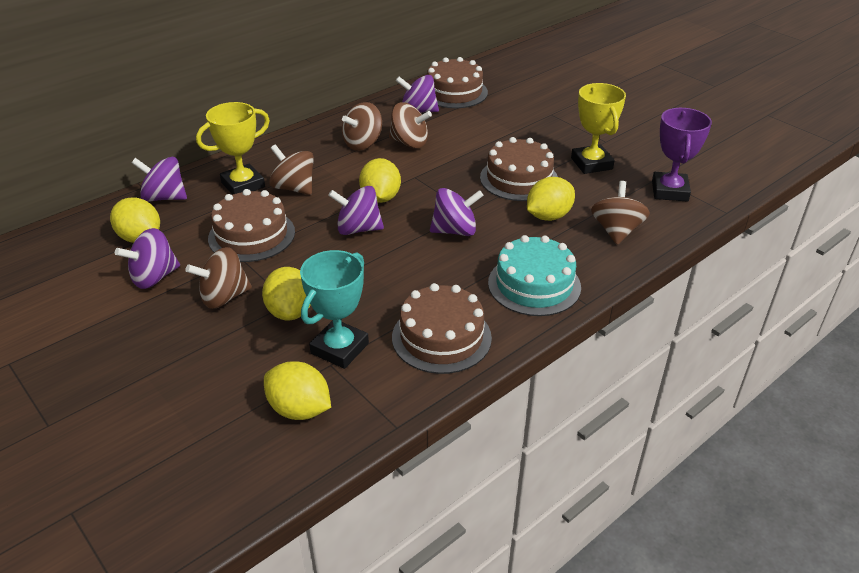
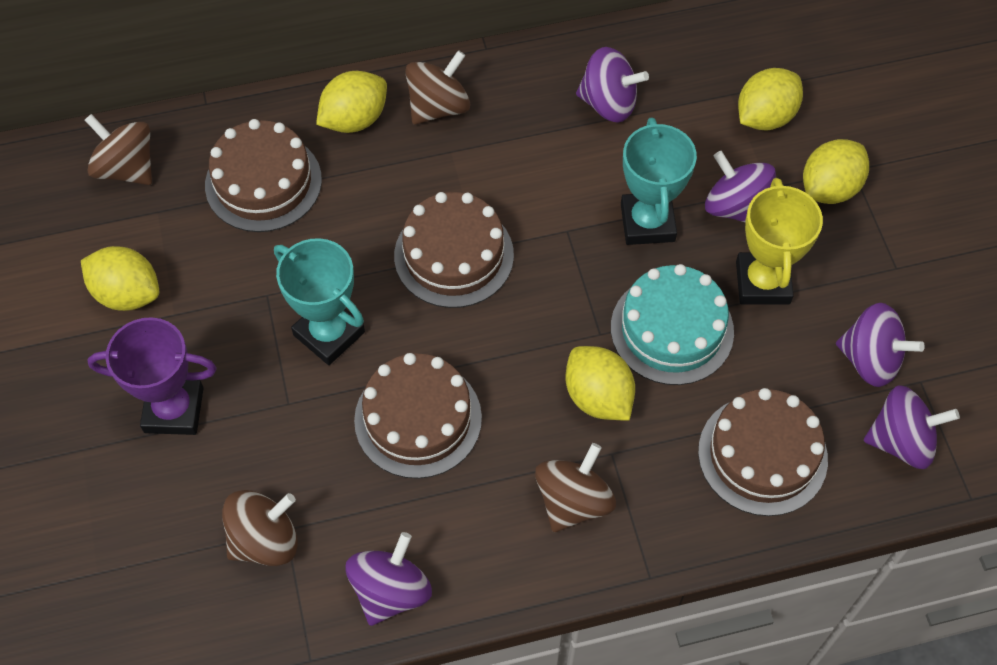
brown spinning top: [186,247,252,309] [269,144,314,195] [342,102,382,151] [389,102,432,148] [591,181,650,245] = 5 -> [85,114,152,185] [222,490,298,566] [405,50,470,125] [535,443,616,532] = 4
turquoise trophy: [300,250,369,369] = 1 -> [274,238,365,365] [621,118,697,245] = 2
yellow trophy: [196,102,270,195] [571,83,626,174] = 2 -> [736,178,823,304] = 1

